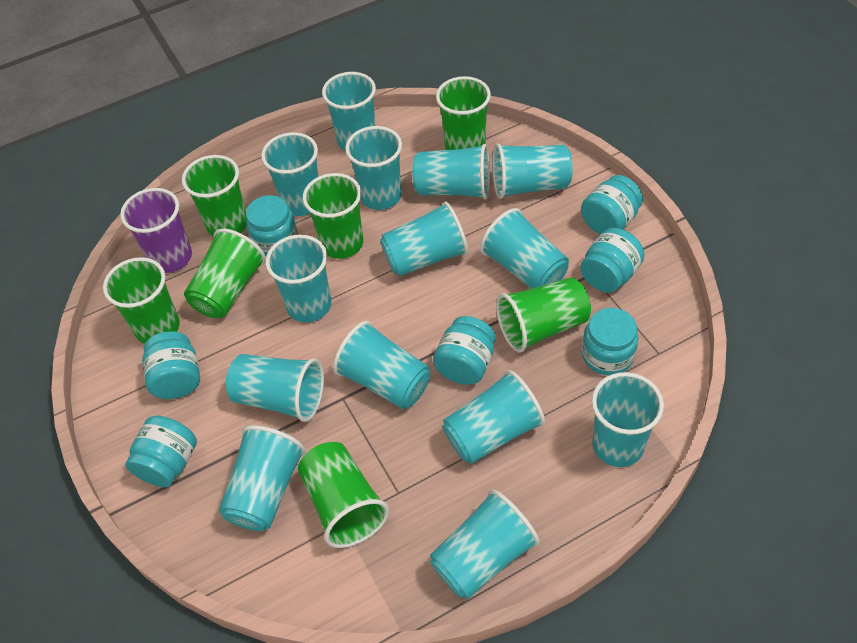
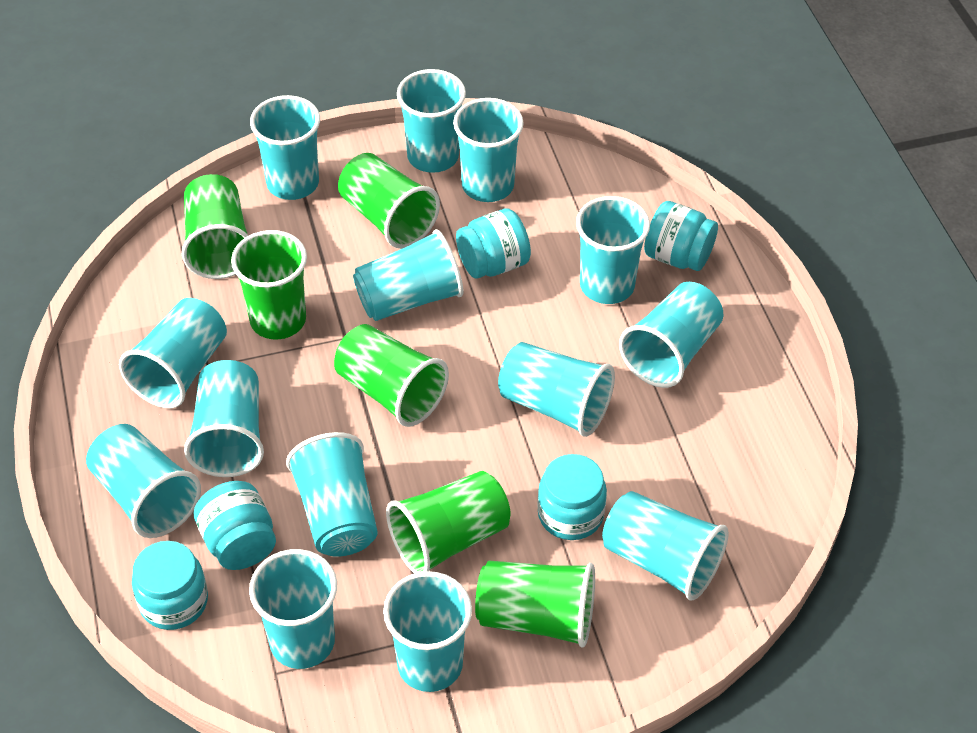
green cup: [103,257,180,344] [182,155,247,237] [184,229,266,318] [298,442,389,548] [303,173,363,259] [436,76,491,150] [496,277,591,353] = 7 -> [182,174,248,279] [231,230,307,340] [334,324,449,427] [338,153,440,248] [386,471,511,574] [475,560,595,648] = 6
purple cup: [120,188,192,273] = 1 -> none = 0
turquoise jar: [125,416,197,487] [142,331,200,399] [246,195,298,256] [433,316,496,385] [580,228,645,293] [581,175,643,235] [582,308,639,376] = 7 -> [132,541,208,630] [194,481,276,570] [456,208,531,279] [537,454,607,540] [644,201,718,271] = 5

